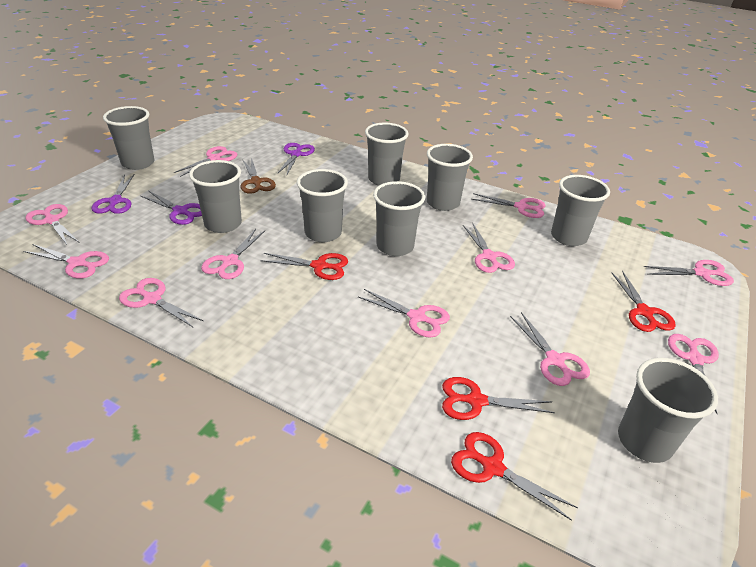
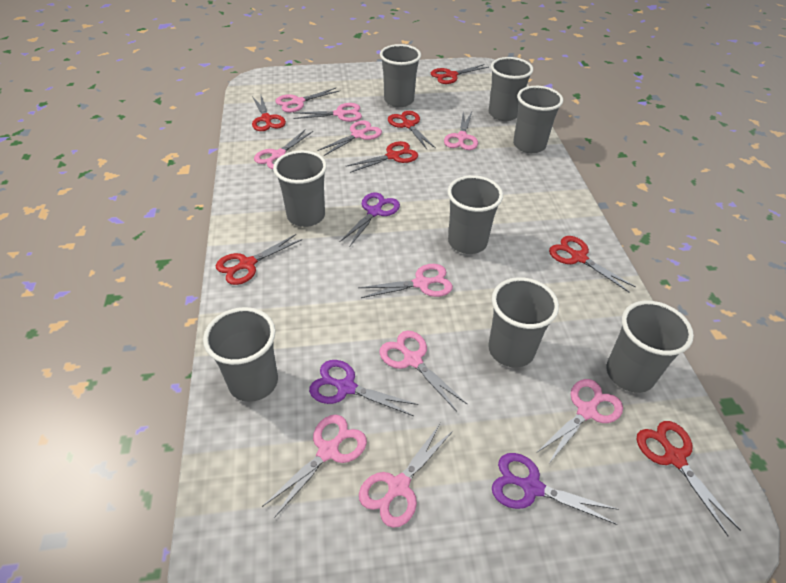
brown scissors: [241,158,276,194] = 1 -> none = 0
pink scissors: [23,244,109,279] [25,204,80,245] [119,278,203,327] [174,146,237,177] [201,229,265,279] [358,289,450,338] [463,223,515,273] [471,193,546,218] [510,312,590,386] [644,260,734,286] [668,334,719,414] = 11 -> [254,129,313,169] [262,415,367,518] [275,88,339,113] [293,103,362,122] [317,120,382,156] [358,264,453,298] [359,424,453,528] [379,331,467,412] [444,112,478,150] [536,379,623,465] = 10
red scissors: [260,253,348,280] [442,377,555,420] [451,432,578,521] [611,271,676,332] = 4 -> [216,234,303,285] [252,96,286,131] [345,141,418,173] [388,111,436,149] [431,64,489,84] [549,236,636,292] [637,421,741,536] = 7

